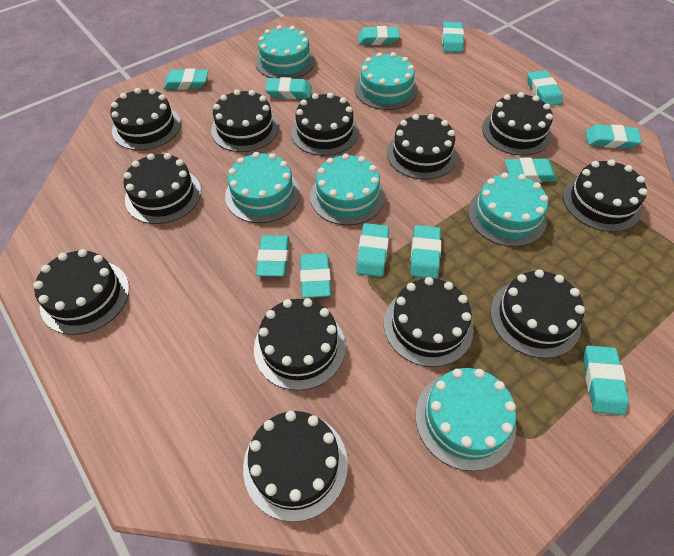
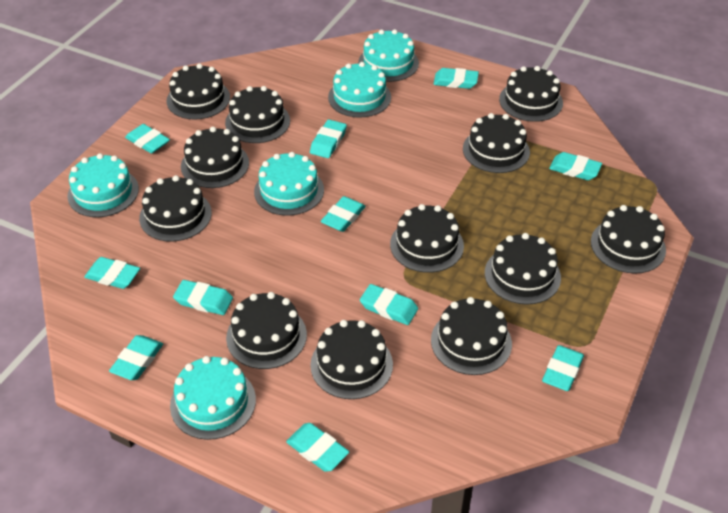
turquoise cake: [225,152,300,223] [255,25,315,79] [310,153,385,225] [355,52,418,110] [415,368,516,471] [468,172,548,247] = 6 -> [68,153,139,217] [170,356,256,440] [254,152,324,216] [328,62,391,118] [358,29,419,82] = 5
turquoise eraser: [164,69,208,90] [256,235,289,277] [265,77,312,99] [300,253,331,298] [356,223,389,277] [358,26,400,45] [410,225,441,279] [442,22,464,53] [505,158,557,183] [527,70,563,106] [583,346,629,415] [585,124,642,149] = 12 -> [84,257,140,289] [109,335,163,380] [125,124,170,154] [173,280,233,315] [286,423,349,472] [310,120,347,158] [321,196,366,232] [360,284,418,325] [434,68,479,89] [542,345,584,391] [549,152,602,180] = 11

